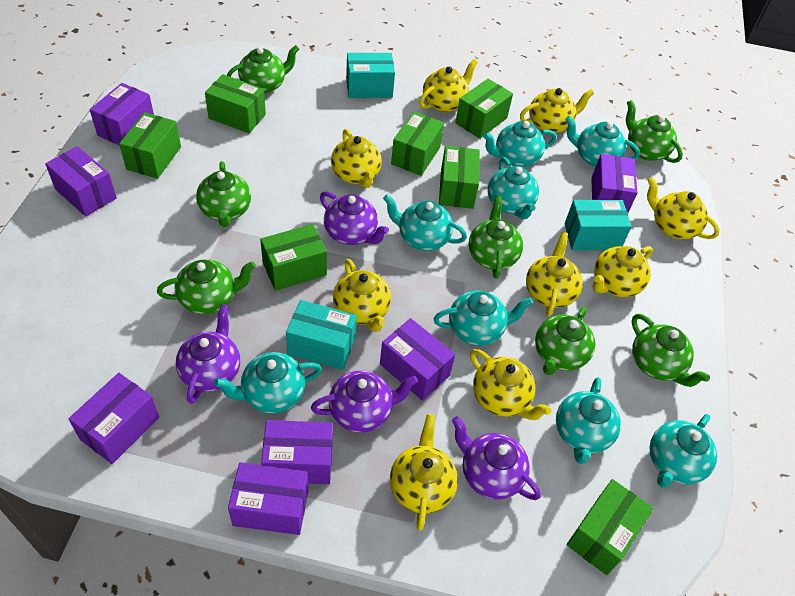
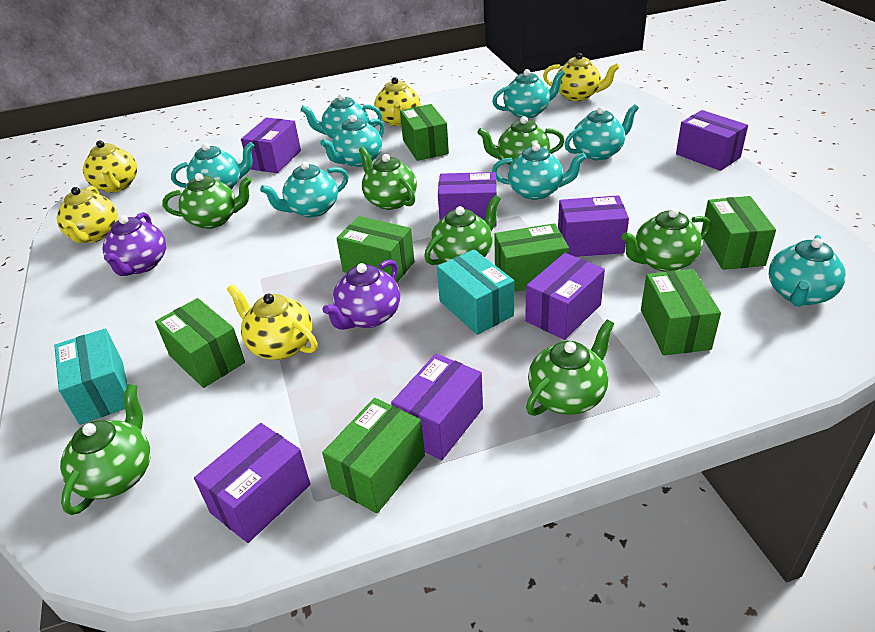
purple teapot: [176,304,240,404] [311,371,418,433] [320,191,389,245] [452,416,541,500] = 4 -> [103,212,166,276] [323,259,400,330] = 2
turquoise box: [286,300,357,370] [346,53,395,98] [565,200,632,250] = 3 -> [54,328,128,425] [437,249,514,335] = 2
yellow teapot: [331,129,382,188] [333,259,391,332] [390,414,458,530] [419,59,478,112] [470,349,551,420] [520,88,594,133] [526,232,583,317] [593,246,653,297] [647,177,720,239] = 9 -> [57,186,118,243] [83,141,137,192] [227,284,317,360] [374,77,420,126] [543,53,620,101] = 5

